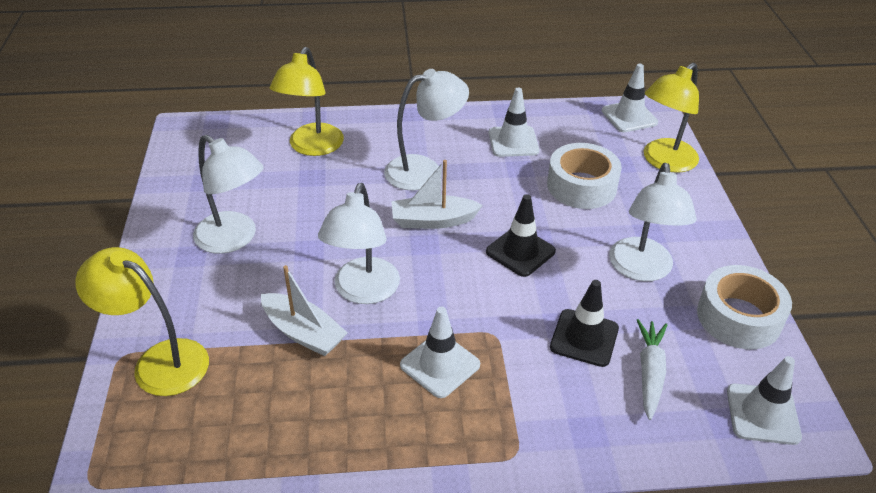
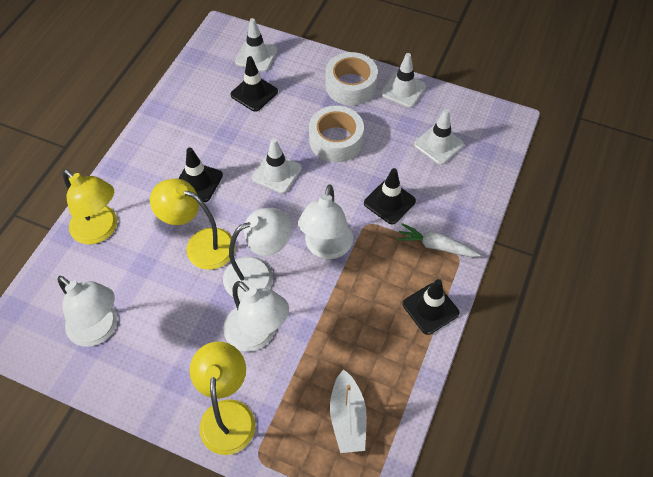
black traffic cone: [486,194,556,277] [550,280,619,367] = 2 -> [178,148,223,202] [230,56,278,112] [364,168,416,225] [403,279,459,335] = 4
white boat: [261,265,348,356] [391,160,483,229] = 2 -> [330,369,367,453] = 1

